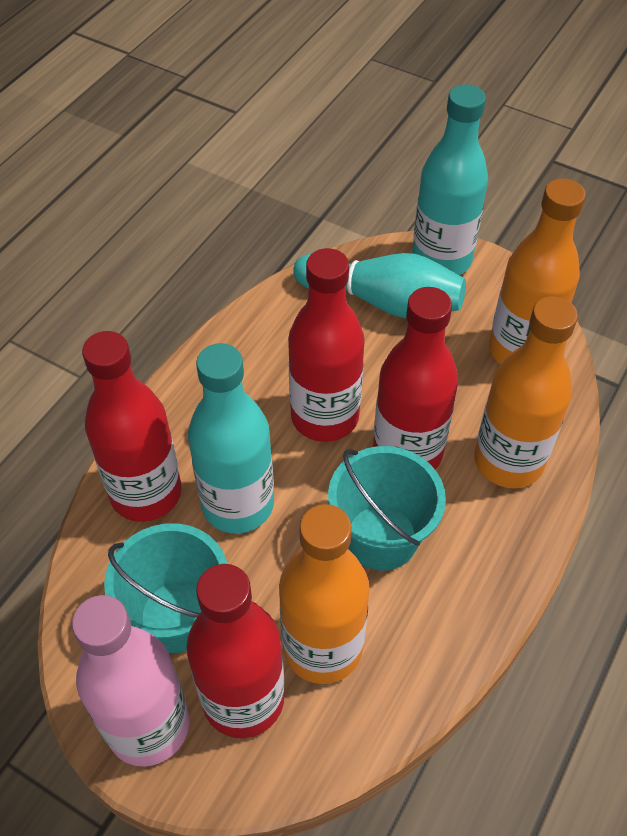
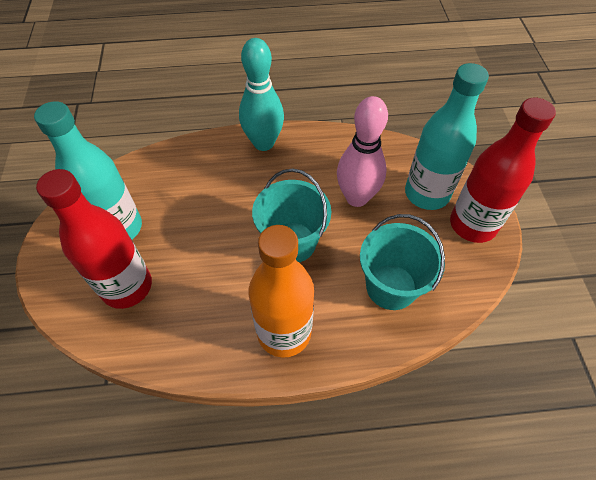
orange bottle: [279,504,370,684] [474,296,578,488] [489,178,586,365] = 3 -> [249,225,314,358] = 1
pink bottle: [72,595,189,767] = 1 -> none = 0
pink bowling pin: none = 0 -> [337,96,388,207] = 1
red bottle: [82,331,182,522] [186,564,285,738] [288,248,365,442] [373,287,458,470] = 4 -> [36,169,152,309] [450,98,556,243] = 2

